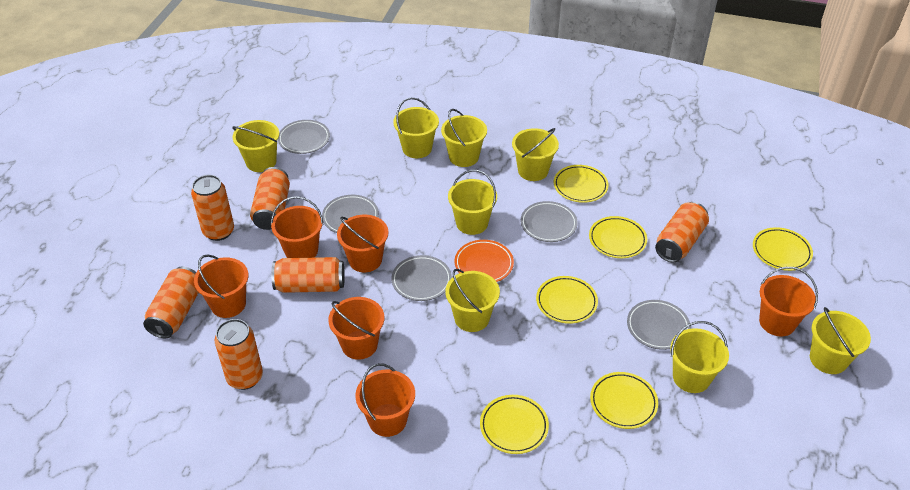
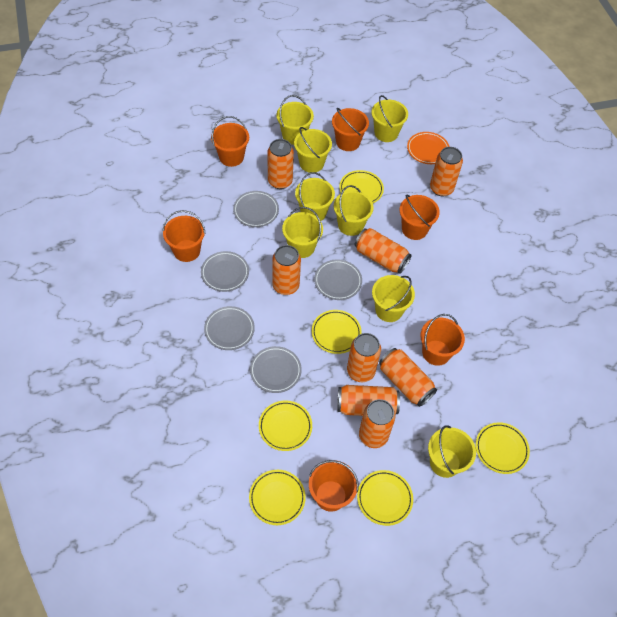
orange can: [143,267,199,338] [191,175,234,241] [215,319,263,390] [250,167,290,230] [271,257,345,293] [655,202,709,263] = 6 -> [267,139,294,189] [272,245,301,295] [337,385,400,416] [347,333,381,382] [355,228,411,274] [359,399,395,448] [379,348,437,407] [430,147,463,197] = 8

